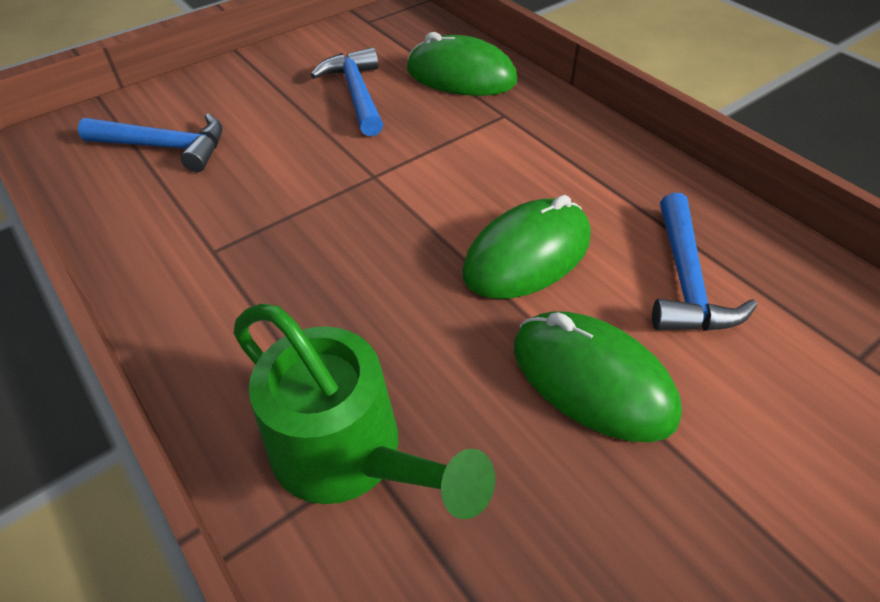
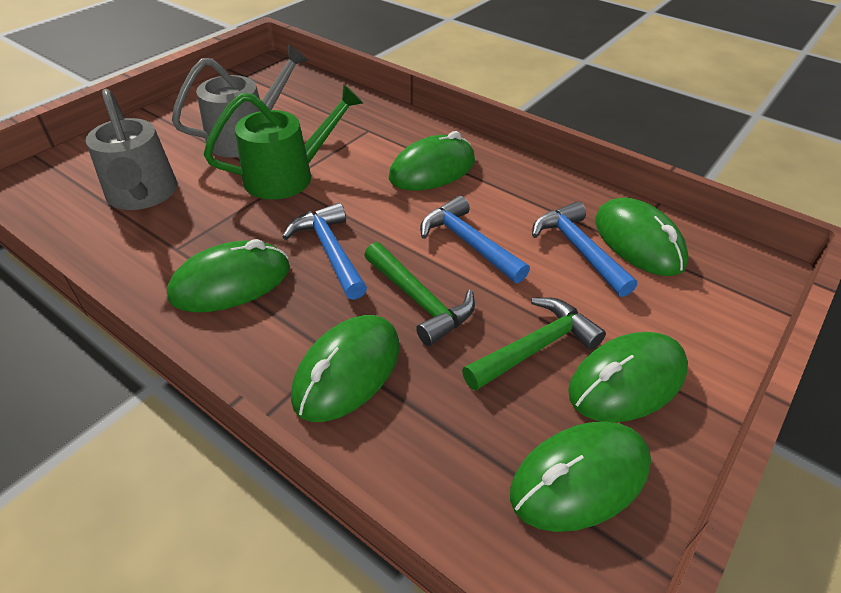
green hammer: none = 0 -> [364,242,475,346] [462,297,606,391] = 2
green mouse: [407,32,517,96] [462,195,591,299] [514,311,682,442] = 3 -> [167,239,290,312] [291,315,400,422] [389,131,475,191] [510,421,651,532] [568,332,688,422] [595,197,689,276] = 6
grey watering can: none = 0 -> [86,89,177,210] [172,44,308,158] = 2

